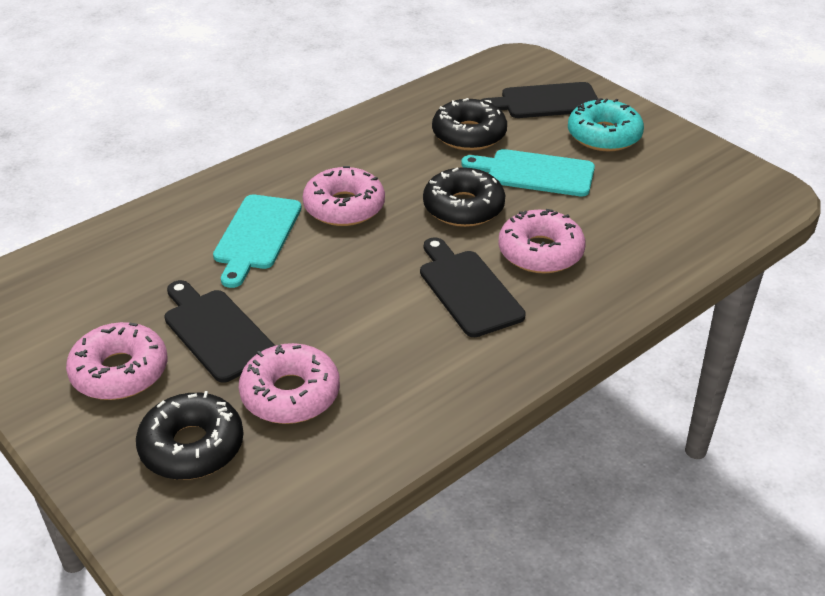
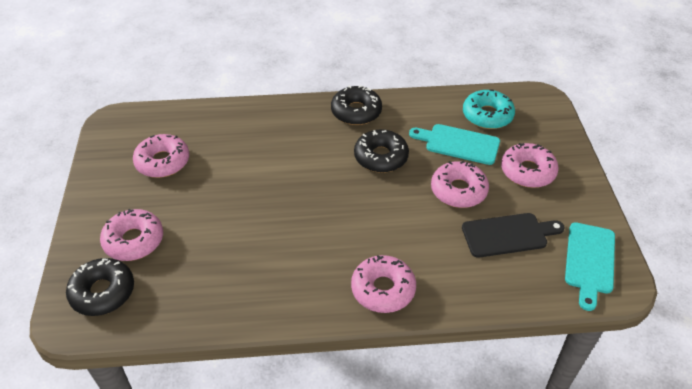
black cutting board: [165,280,275,383] [420,237,526,337] [481,82,598,118] = 3 -> [462,213,565,258] = 1
pink donut: [66,322,167,400] [239,343,340,424] [303,166,385,226] [498,209,586,274] = 4 -> [100,209,163,261] [133,134,189,178] [351,255,416,313] [431,161,489,208] [501,143,559,188] = 5

